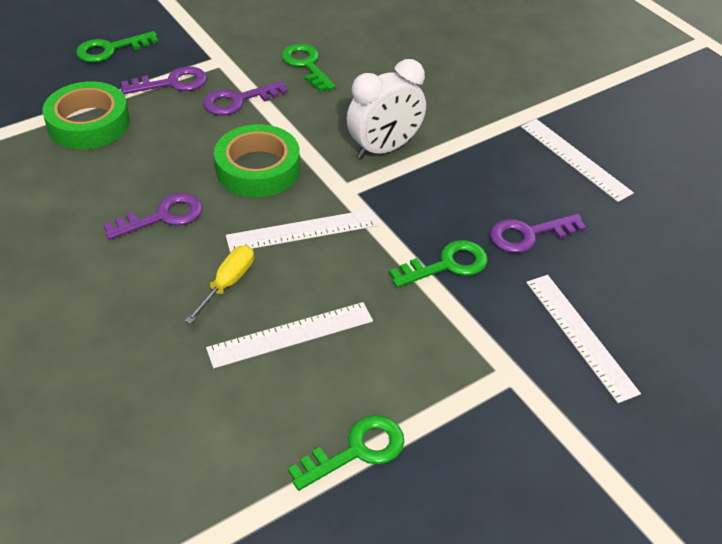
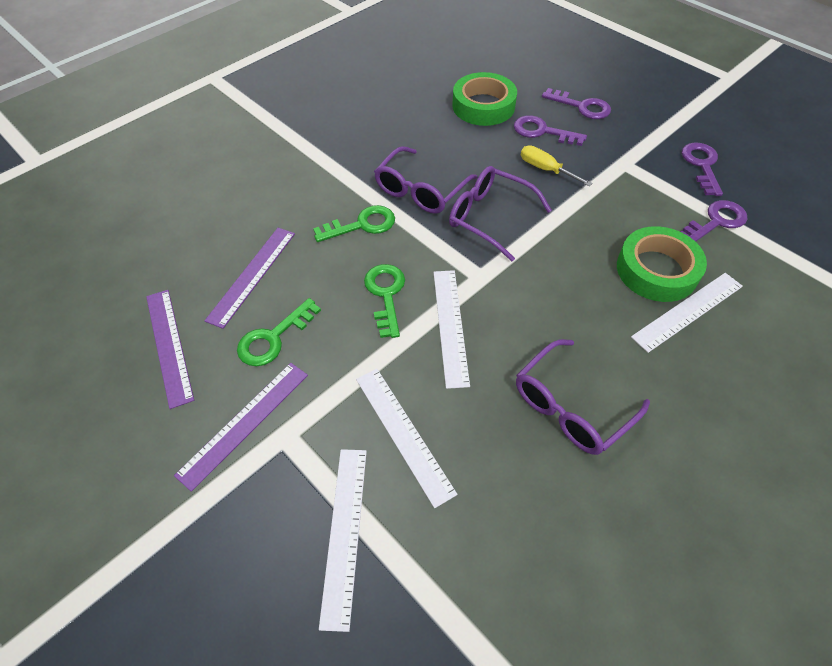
green key: [76,31,158,62] [281,44,336,92] [288,415,404,491] [389,240,488,288] = 4 -> [237,298,321,366] [313,205,395,242] [364,264,405,338] = 3
purple glasses: none = 0 -> [374,146,477,214] [449,166,552,261] [516,339,650,455] = 3
purple ruler: none = 0 -> [146,290,194,409] [174,363,308,492] [204,228,295,329] = 3
white clock: [347,59,426,159] = 1 -> none = 0

